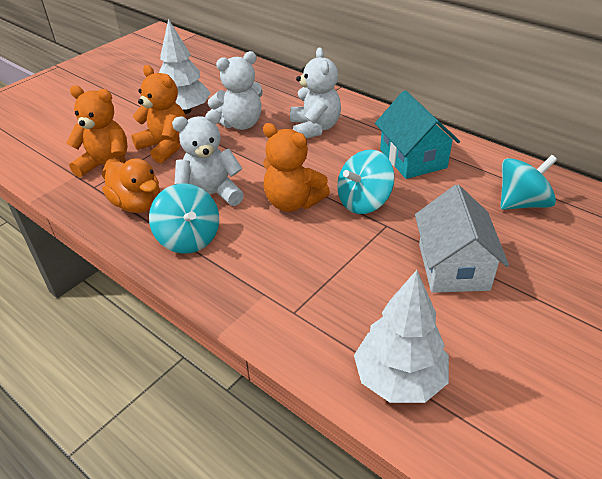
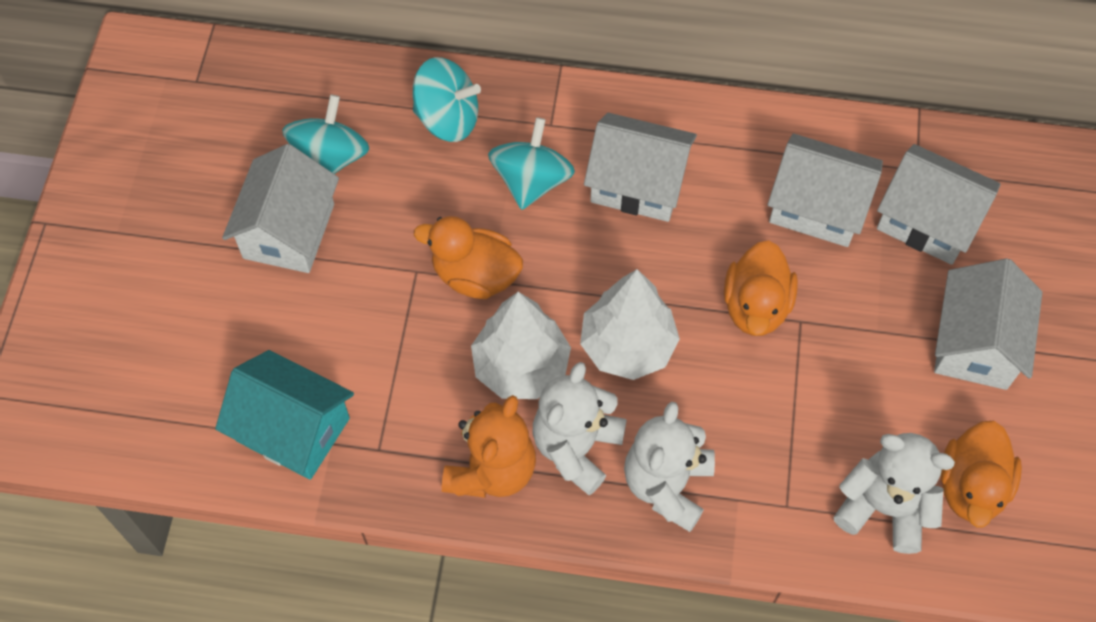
orange duck: [103,158,160,213] = 1 -> [414,216,523,299] [724,240,798,336] [940,421,1022,528] = 3
orange teddy bear: [66,85,127,179] [131,65,187,163] [263,123,330,212] = 3 -> [442,395,536,498] = 1
white house: [415,184,509,293] = 1 -> [222,144,339,273] [584,113,697,222] [768,133,883,247] [877,144,1001,265] [934,258,1043,390] = 5

